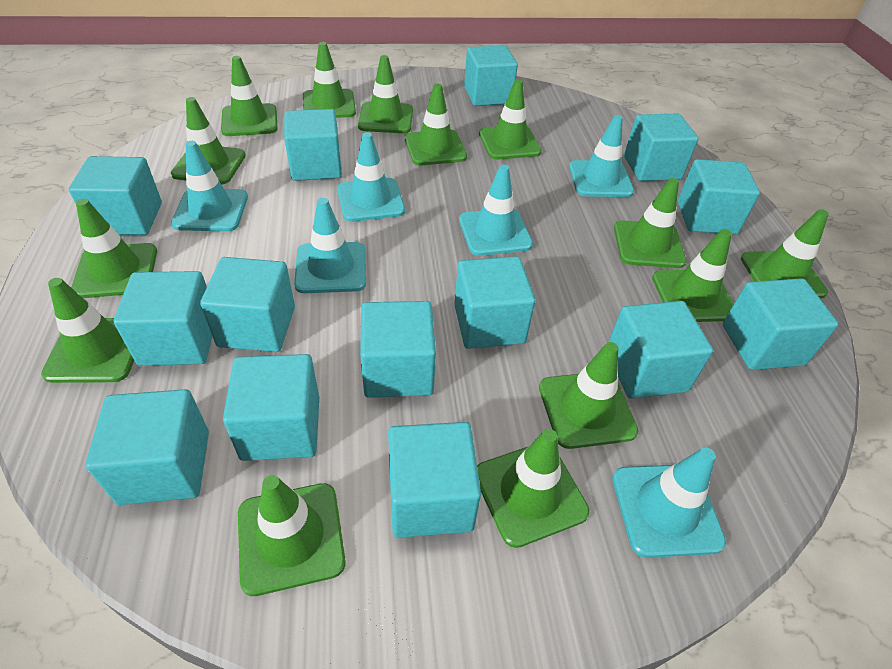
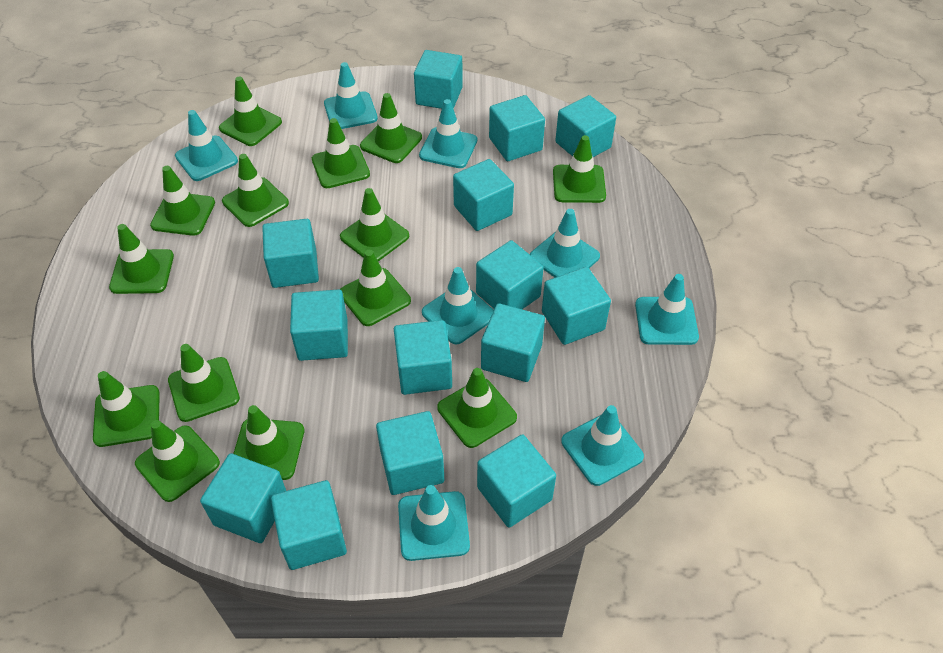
turquoise traffic cone: [171,141,248,232] [294,198,366,293] [337,132,405,222] [459,165,533,256] [569,115,634,197] [612,448,726,558] = 6 -> [175,110,238,181] [324,62,378,129] [398,485,470,561] [419,99,477,168] [422,267,494,344] [530,209,600,277] [561,405,644,486] [635,274,699,345] = 8

